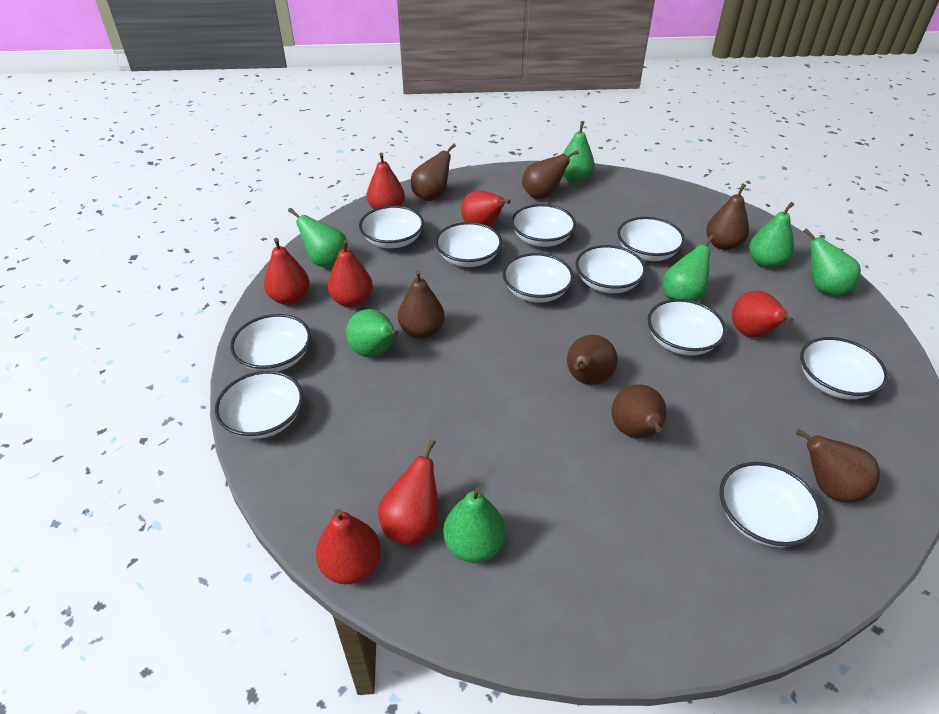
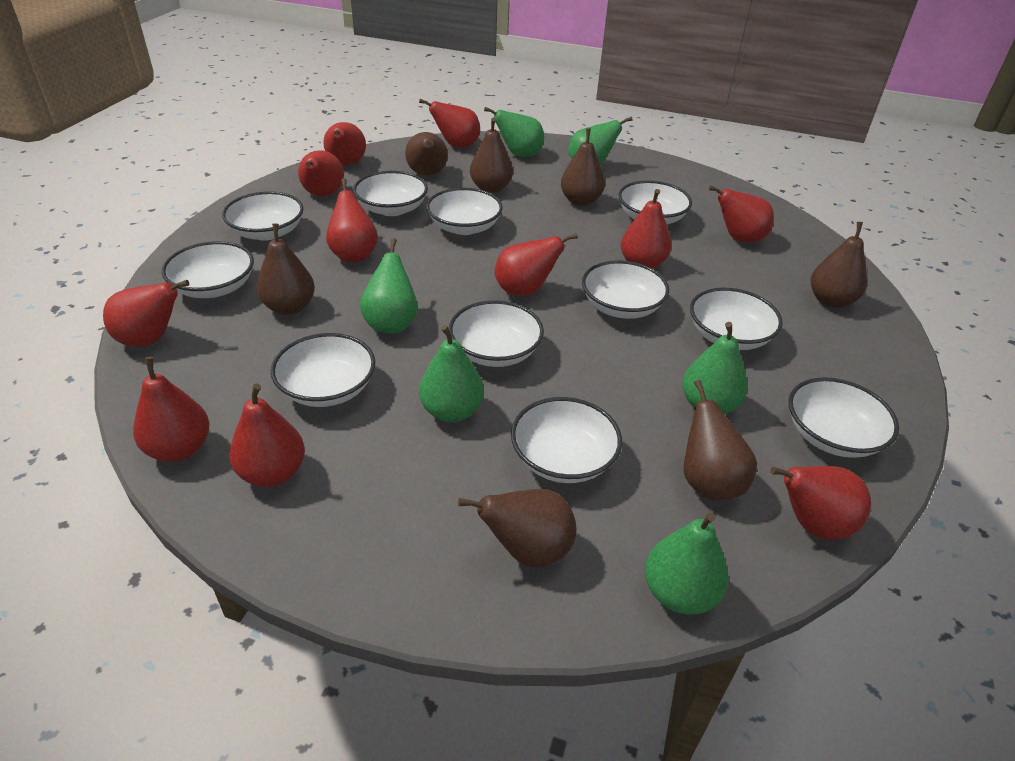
green pear: [288,208,348,268] [346,309,398,357] [443,486,506,563] [563,121,595,183] [663,235,714,302] [749,202,794,268] [803,228,861,296] = 7 -> [360,238,418,333] [419,325,484,422] [484,107,544,157] [568,116,633,166] [645,513,729,614] [682,322,748,414] = 6
red pear: [264,238,310,305] [316,509,381,584] [328,239,373,308] [367,152,405,209] [378,439,439,545] [461,190,511,227] [732,291,794,337] = 7 -> [103,280,189,347] [133,357,210,462] [229,384,305,487] [298,150,344,196] [323,122,366,165] [326,178,378,262] [419,99,480,148] [495,233,578,296] [621,189,671,269] [709,185,774,243] [770,466,871,540] = 11

